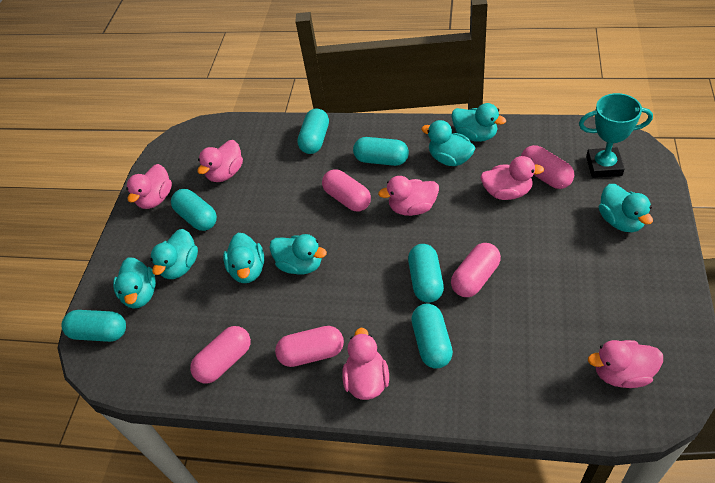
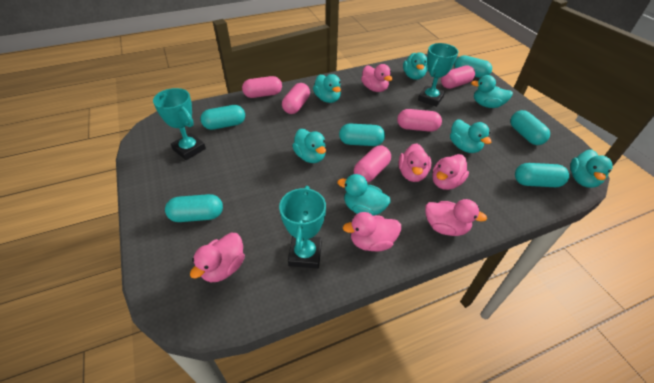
turquoise trophy: [579,93,653,178] = 1 -> [153,88,206,160] [279,186,326,269] [418,43,458,107] = 3

